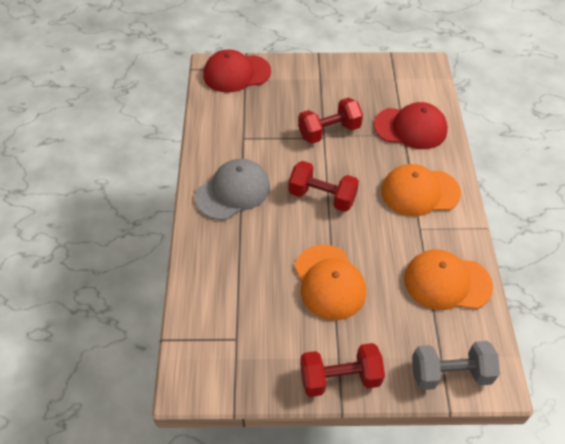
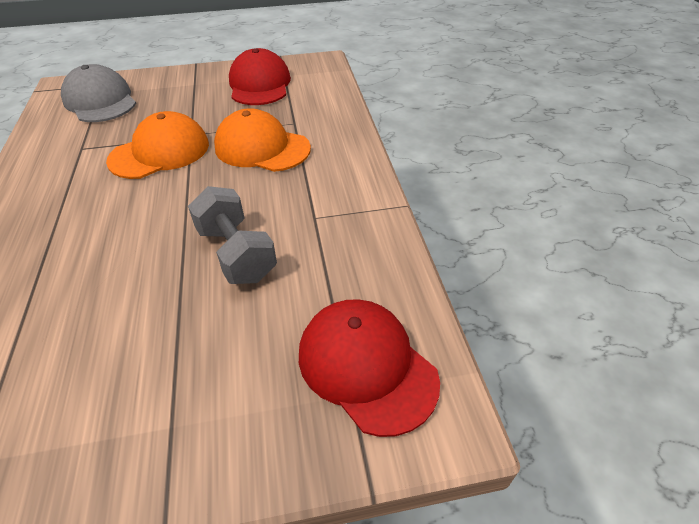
orange cap: [294,245,366,320] [381,164,461,216] [404,250,493,310] = 3 -> [106,111,209,179] [214,108,311,172] = 2
red dumbbell: [289,161,359,212] [298,98,363,144] [300,343,385,397] = 3 -> none = 0

